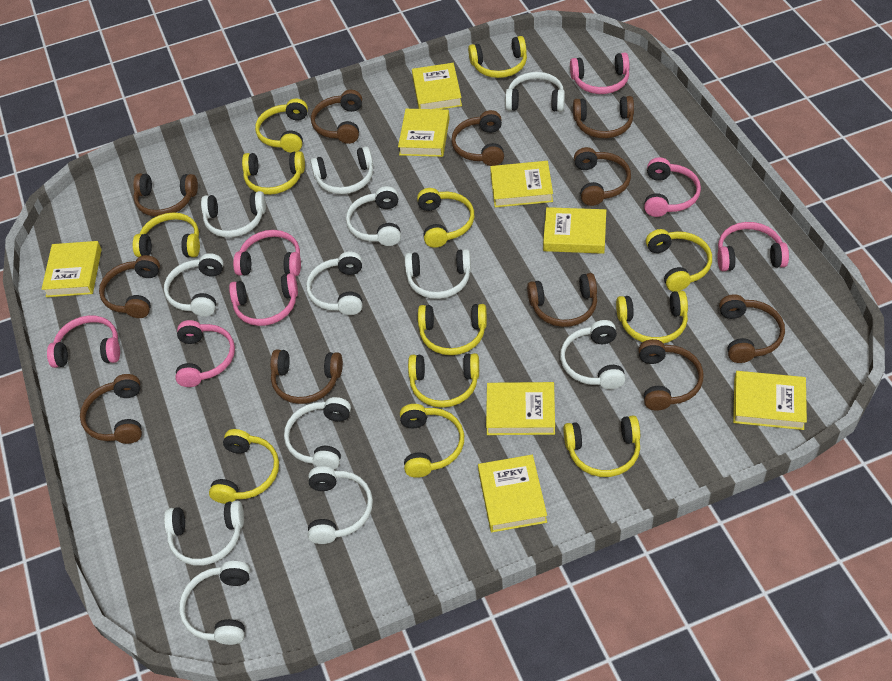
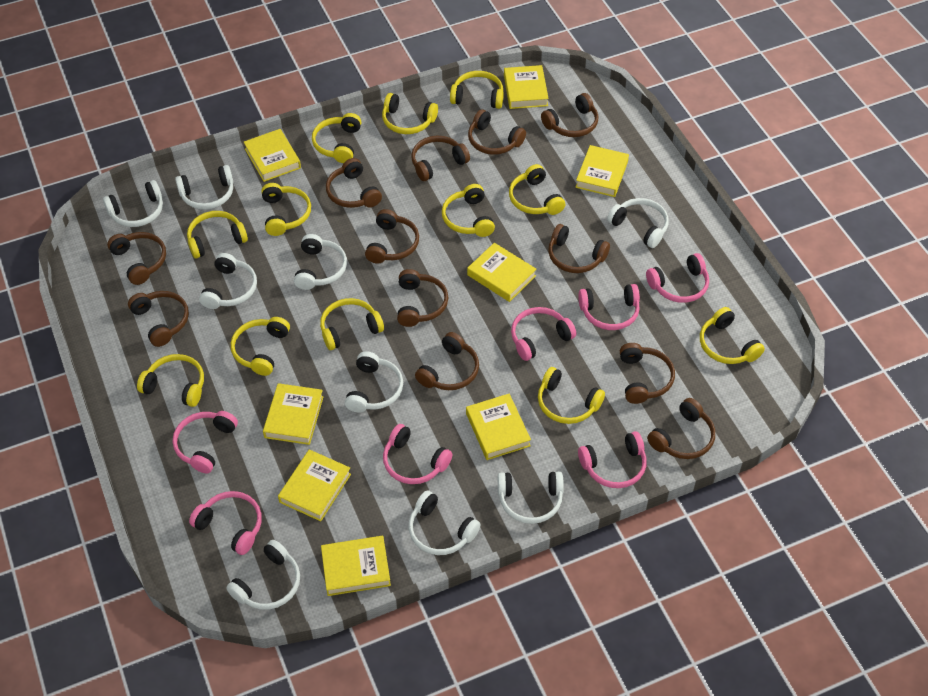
brown headphones: [80,374,142,444] [99,255,160,318] [133,173,198,217] [270,350,343,404] [311,90,362,144] [451,110,504,166] [527,273,597,327] [573,96,634,138] [574,147,631,206] [639,339,703,411] [719,294,785,363] = 11 -> [107,232,166,285] [128,291,189,347] [326,158,382,208] [365,209,419,264] [397,269,448,327] [411,136,470,181] [415,332,479,390] [468,109,526,155] [541,93,598,137] [548,224,610,273] [620,343,675,404] [647,398,715,459] = 12
white headphones: [164,253,224,317] [164,500,244,566] [179,561,250,645] [201,191,266,238] [284,397,351,469] [306,252,362,315] [308,466,373,544] [310,146,373,194] [346,186,401,246] [405,249,471,299] [505,72,565,112] [560,320,626,389] = 12 -> [103,180,163,227] [175,165,233,210] [199,253,257,309] [226,540,300,610] [294,234,347,290] [345,351,403,413] [409,490,481,555] [498,471,564,524] [607,198,669,248] = 9

